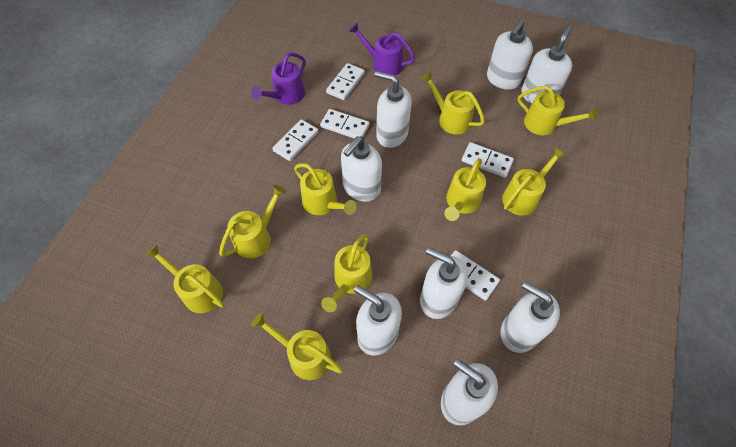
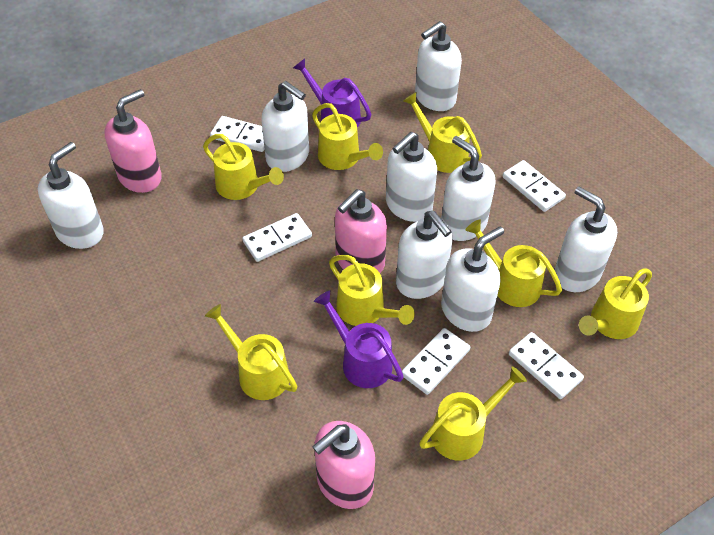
pink soap dispenser: none = 0 -> [105,89,162,193] [312,421,375,509] [335,189,387,273] = 3
yellow watering can: [145,244,224,313] [219,185,286,259] [251,313,343,380] [294,163,357,215] [321,234,373,312] [421,72,485,134] [444,158,486,221] [502,148,567,216] [518,86,598,135] = 9 -> [203,134,284,200] [205,304,297,400] [312,103,383,170] [329,255,415,326] [403,92,482,173] [419,366,527,461] [465,219,562,307] [579,268,652,339] = 8

